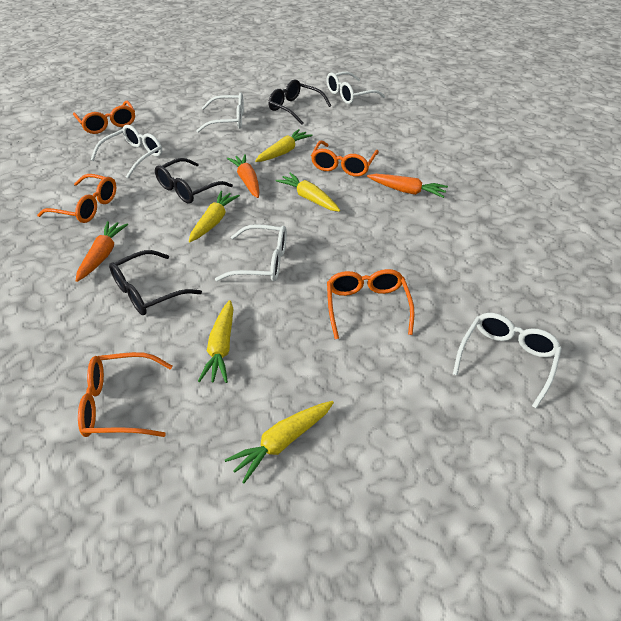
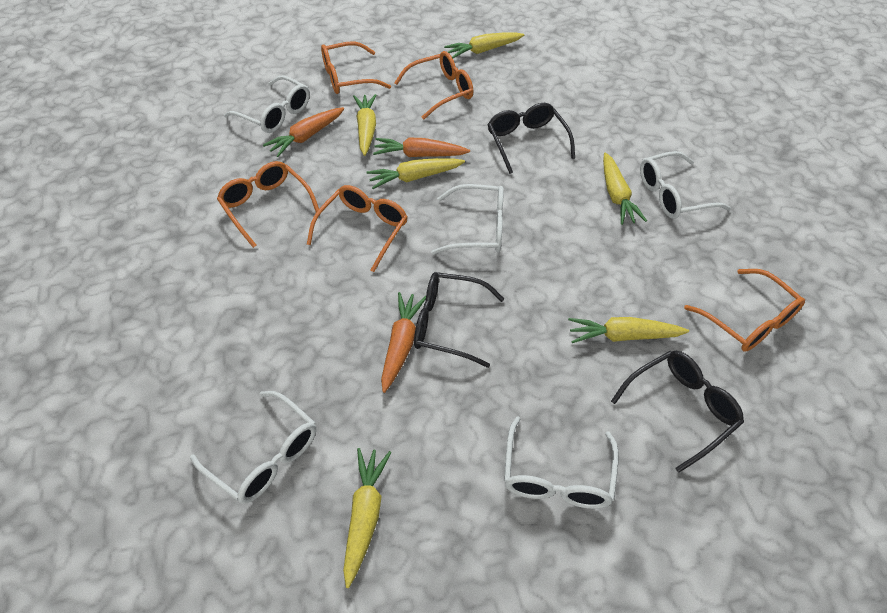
yellow carrot: [189,191,240,242] [198,300,233,383] [225,401,334,483] [255,129,313,162] [276,173,340,212] = 5 -> [343,448,392,588] [353,94,376,156] [366,158,465,189] [444,32,524,58] [568,317,689,343] [603,152,647,225] = 6

